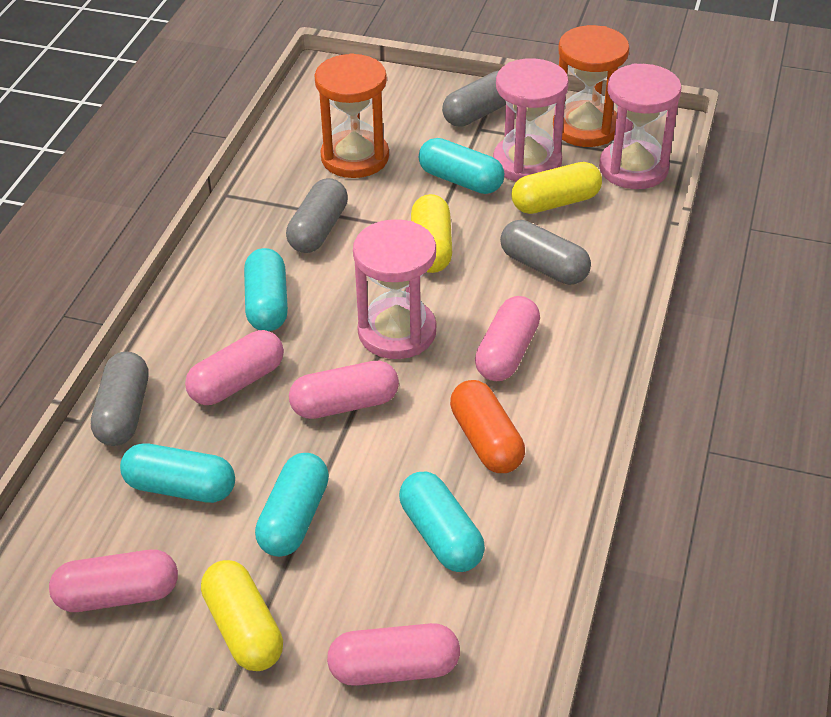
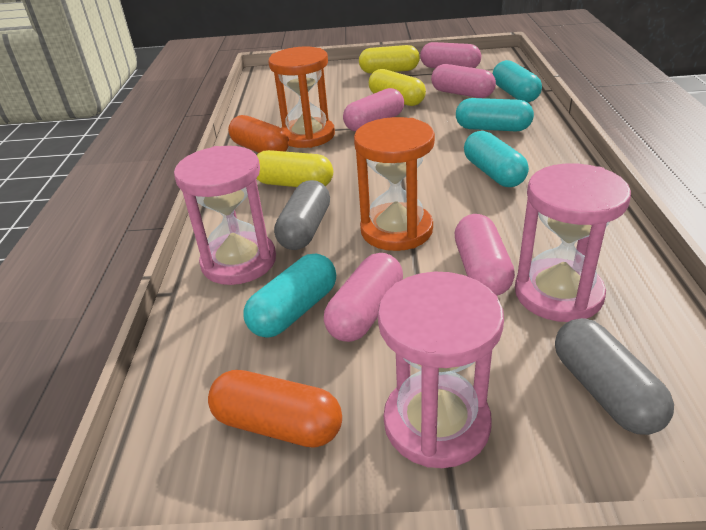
grey capsule: [91,352,148,446] [286,178,348,253] [442,71,506,127] [500,220,591,285] = 4 -> [274,180,330,250] [555,318,674,435] = 2
orange capsule: [450,380,525,473] = 1 -> [208,370,342,448] [228,115,289,153] = 2
turquoise capsule: [120,443,235,503] [244,248,288,331] [255,453,329,557] [399,471,485,572] [419,138,504,194] = 5 -> [244,253,336,338] [456,98,534,131] [464,131,529,187] [493,60,542,102] = 4

